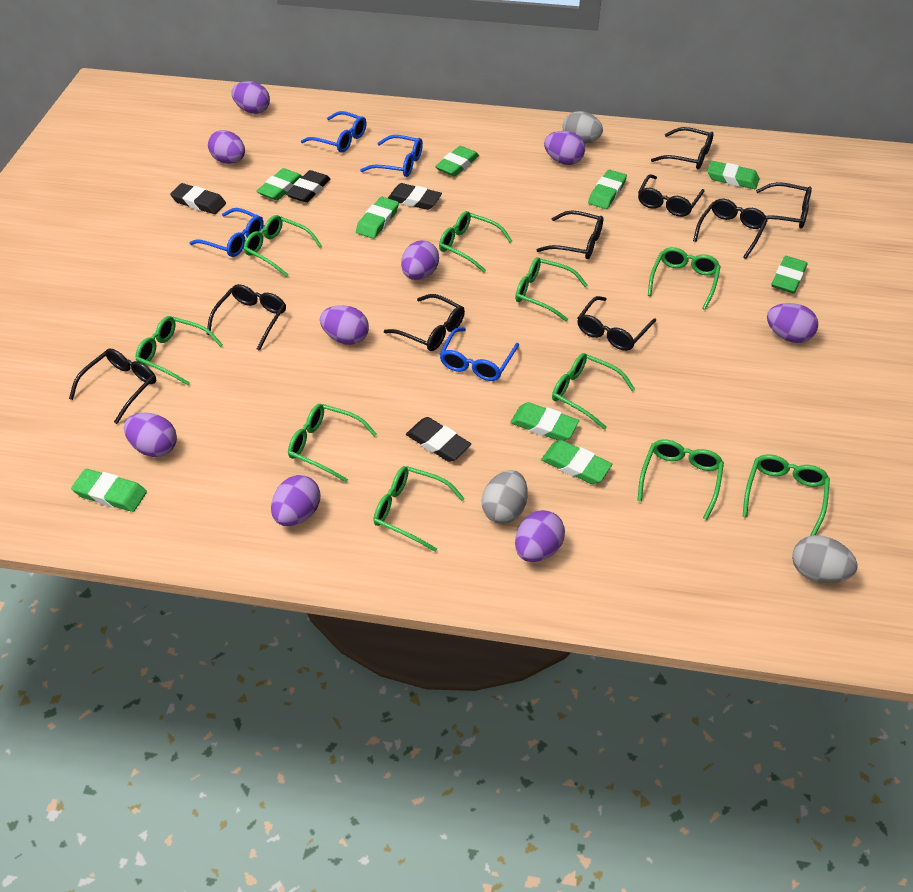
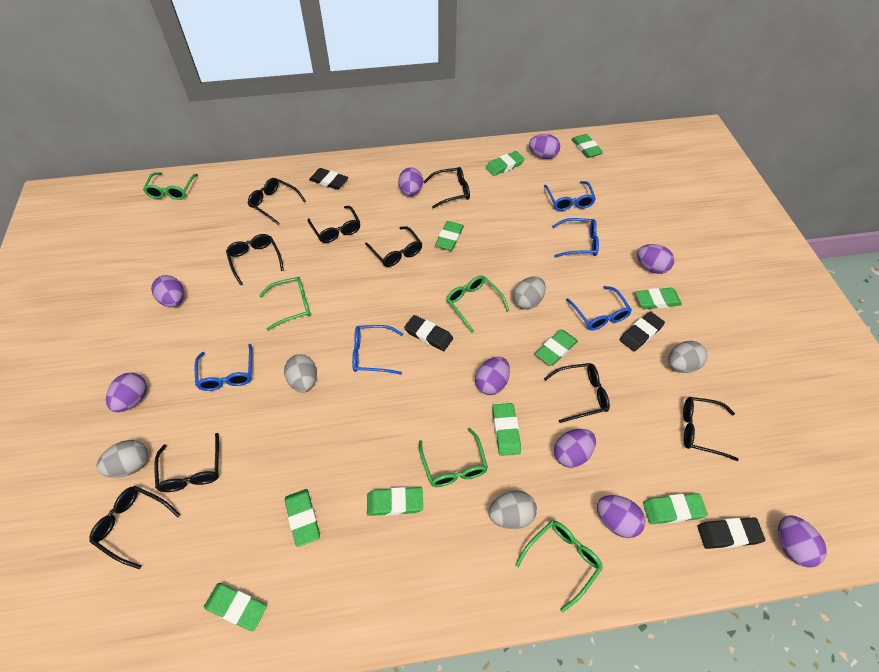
blue glasses: [189,208,264,257] [301,111,366,153] [360,135,423,177] [439,327,519,381] = 4 -> [195,344,252,391] [352,325,403,375] [544,181,596,211] [552,218,599,258] [566,286,632,330] = 5
green eraser: [71,469,147,512] [256,168,303,201] [356,197,399,239] [435,146,479,177] [510,402,579,441] [541,440,612,484] [588,169,627,209] [707,161,760,189] [771,256,808,294] = 9 -> [204,583,267,631] [285,489,320,547] [367,487,423,516] [435,221,464,251] [485,151,525,176] [493,403,521,456] [535,330,578,366] [571,134,603,158] [635,288,682,309] [643,493,708,524] = 10
green glasses: [136,316,223,386] [244,215,322,277] [288,404,377,482] [373,466,465,552] [439,211,512,272] [515,257,587,322] [552,353,635,430] [637,440,724,520] [648,247,721,310] [742,455,830,536] = 10 -> [143,172,198,200] [259,277,311,331] [419,428,488,487] [446,275,509,333] [515,520,603,612] = 5
grey egg: [482,470,527,524] [563,111,603,144] [792,535,858,583] = 3 -> [96,440,148,478] [284,355,317,393] [489,491,537,529] [513,277,546,310] [668,341,707,373] = 5

